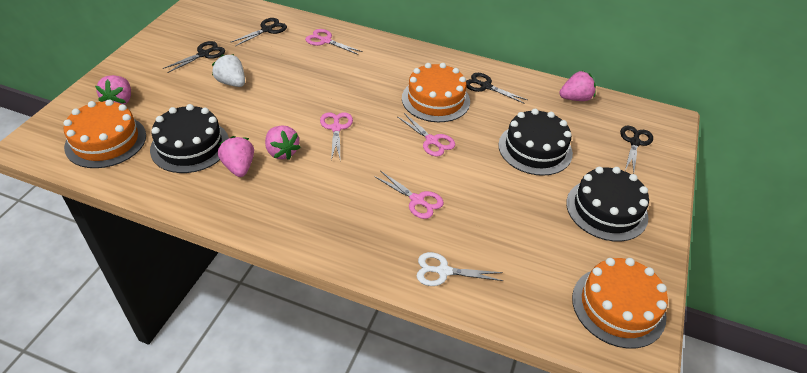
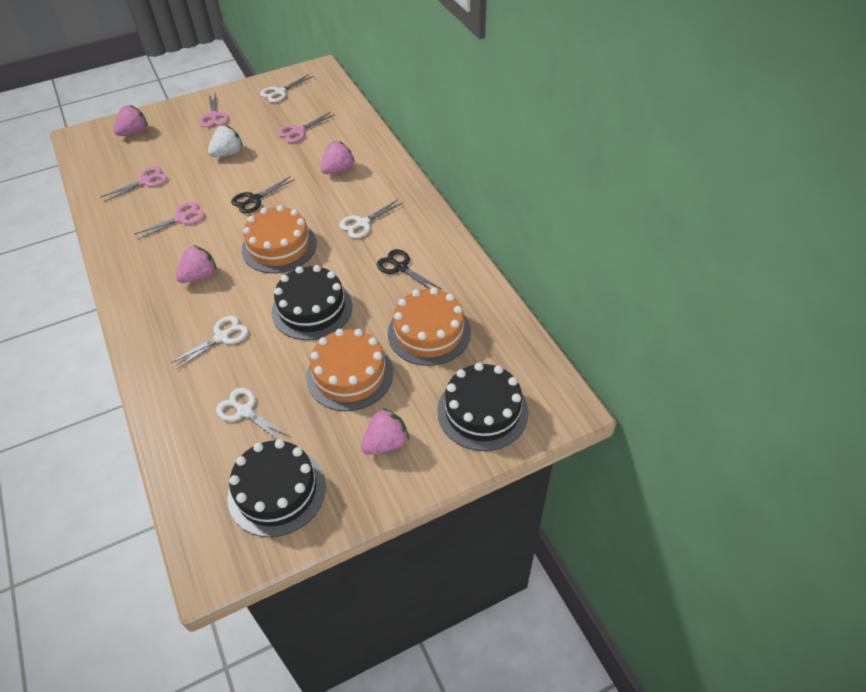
black scissors: [163,41,225,73] [230,18,287,46] [466,73,527,104] [620,126,653,173] = 4 -> [231,177,295,213] [377,249,441,289] = 2
white scissors: [417,252,503,286] = 1 -> [171,316,249,370] [216,388,291,440] [260,74,313,103] [339,199,403,238] = 4

